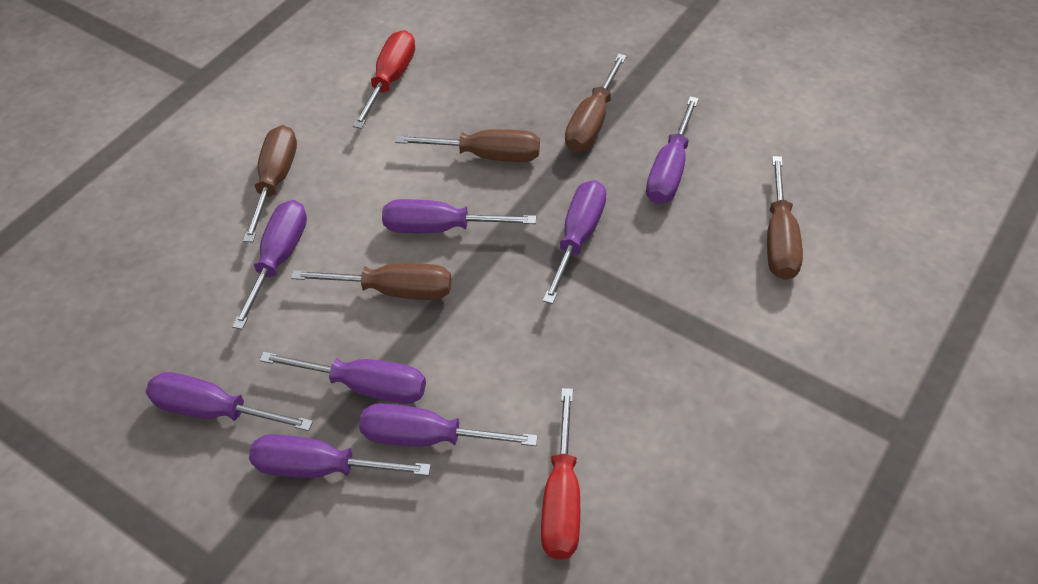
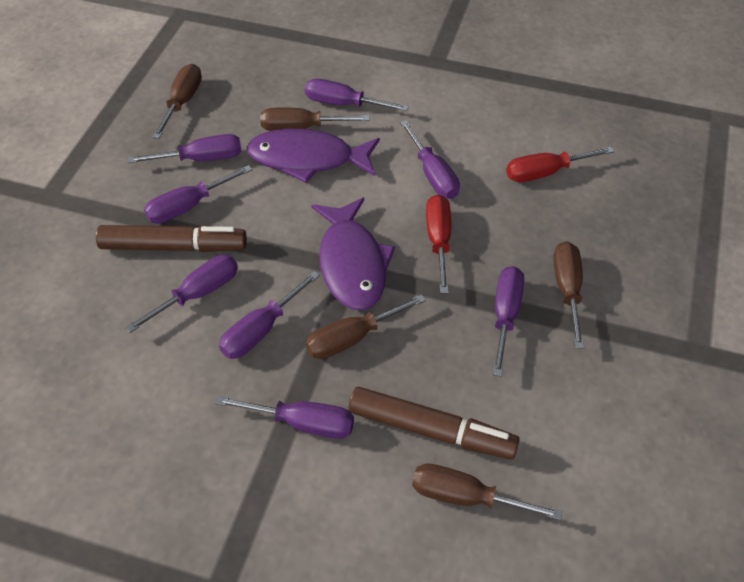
brown marker: none = 0 -> [96,225,247,252] [349,387,520,459] = 2
purple fish: none = 0 -> [247,129,380,183] [311,197,395,310] = 2

